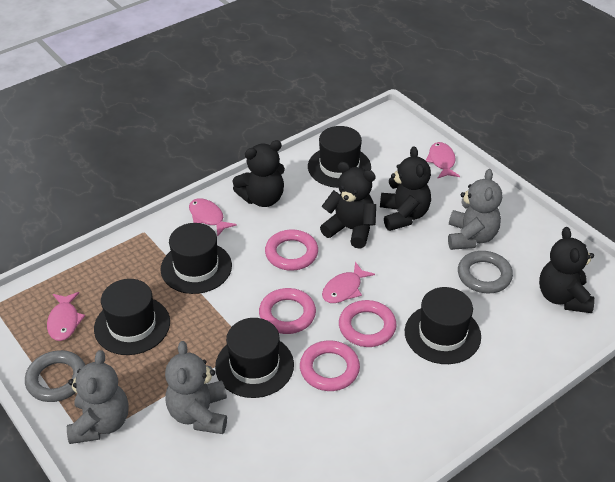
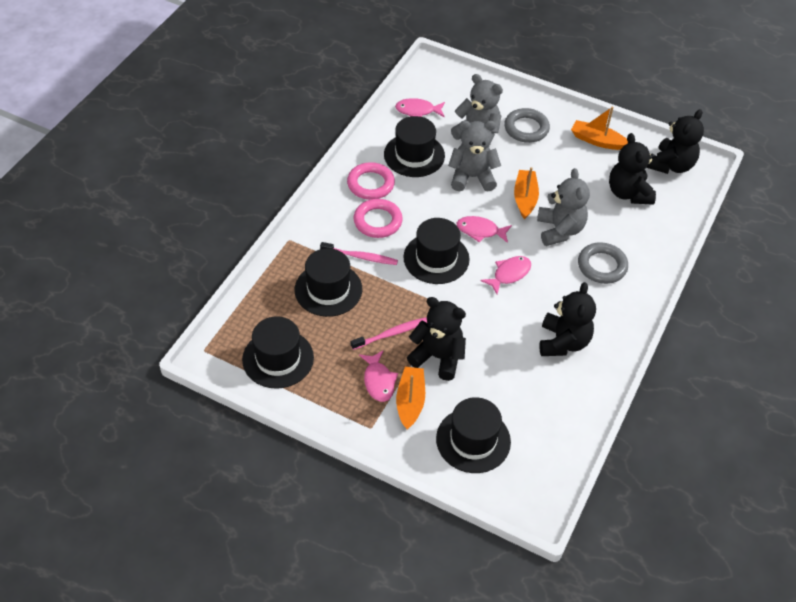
orange boat: none = 0 -> [396,367,425,430] [514,167,539,220] [571,106,628,150] = 3
pink ring: [259,288,316,334] [265,230,318,271] [300,340,360,391] [339,300,396,347] = 4 -> [347,162,395,200] [353,199,403,238] = 2
pink toothbrush: none = 0 -> [320,242,398,265] [351,317,427,350] = 2

